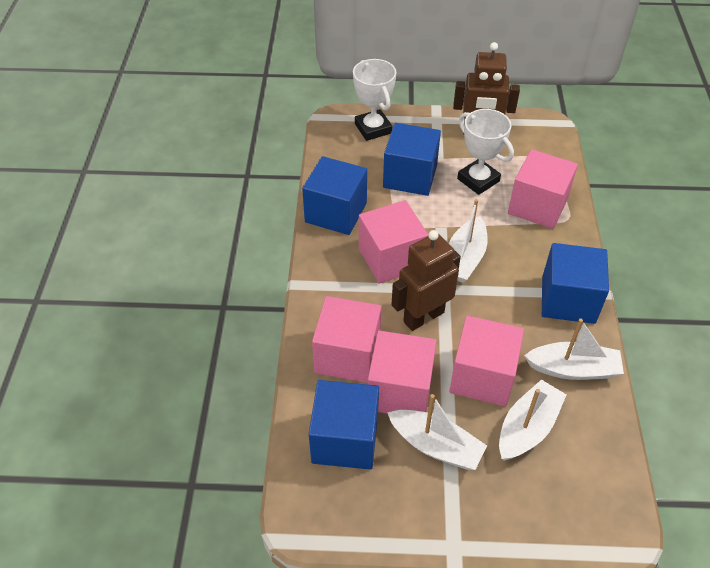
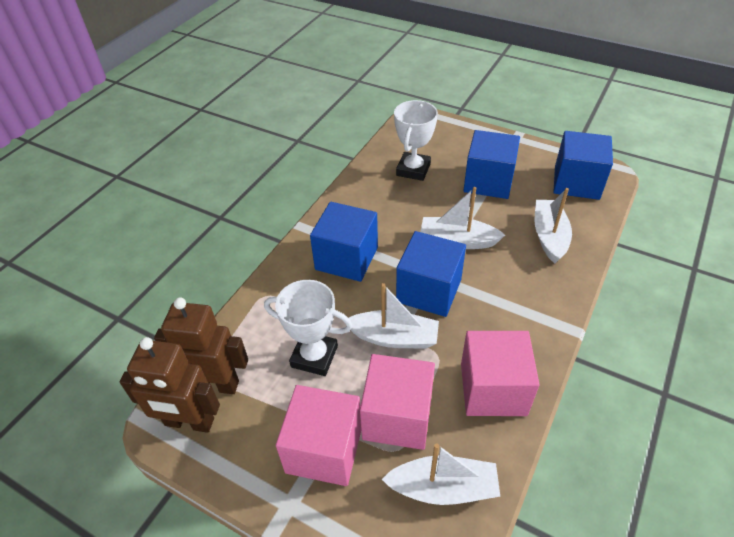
pink cube: [312,296,382,383] [359,200,428,284] [368,331,437,414] [449,315,524,407] [508,149,578,229] = 5 -> [276,385,361,486] [360,354,435,450] [461,331,540,416] = 3

